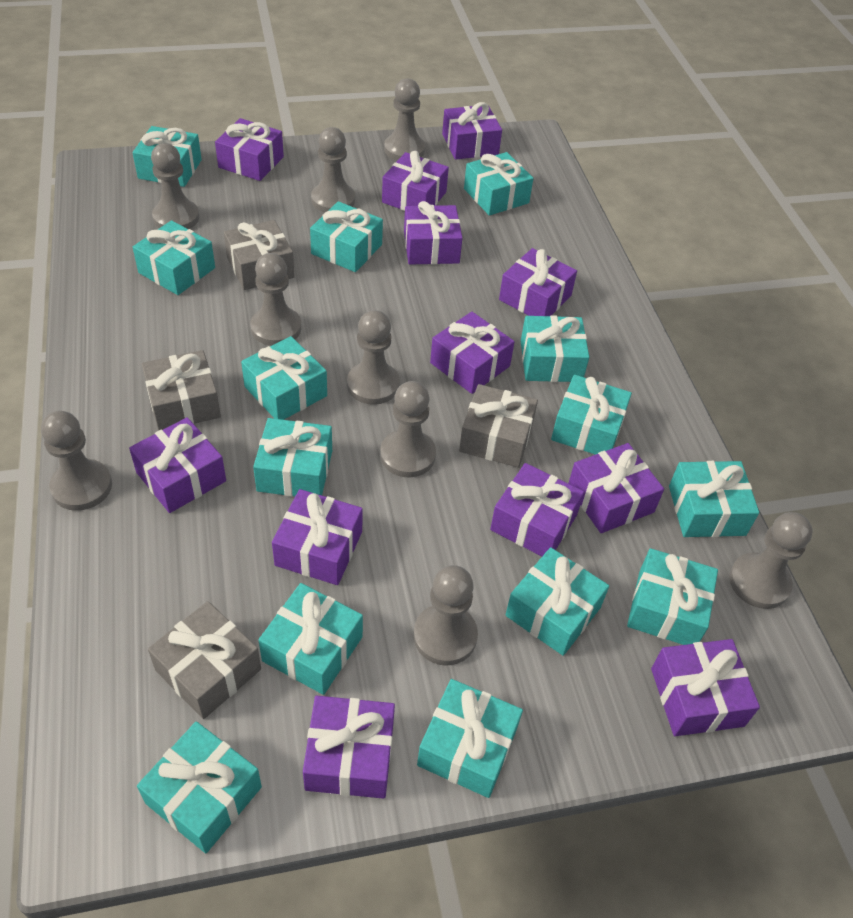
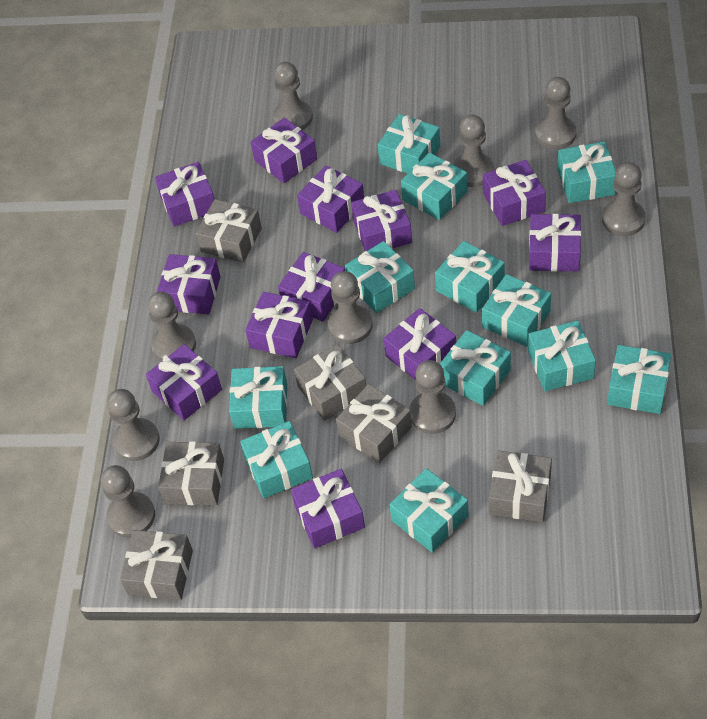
grey gift: [142,350,221,431] [148,601,261,719] [224,220,295,290] [459,384,538,468] = 4 -> [120,530,193,600] [158,441,224,505] [195,199,262,263] [294,344,366,421] [336,384,412,463] [489,450,552,522] = 6
turquoise gift: [133,126,202,187] [133,220,215,295] [137,721,262,853] [241,336,327,420] [253,418,332,497] [259,583,363,695] [310,201,383,272] [417,679,523,798] [464,152,533,216] [505,547,609,656] [521,315,589,382] [551,375,632,455] [627,548,718,645] [669,461,759,537] = 14 -> [229,366,287,429] [240,421,313,499] [345,241,415,313] [378,114,440,173] [389,468,469,553] [401,152,468,220] [435,241,505,313] [440,330,511,406] [482,274,551,347] [528,321,596,391] [557,142,616,203] [607,345,671,414] = 12

